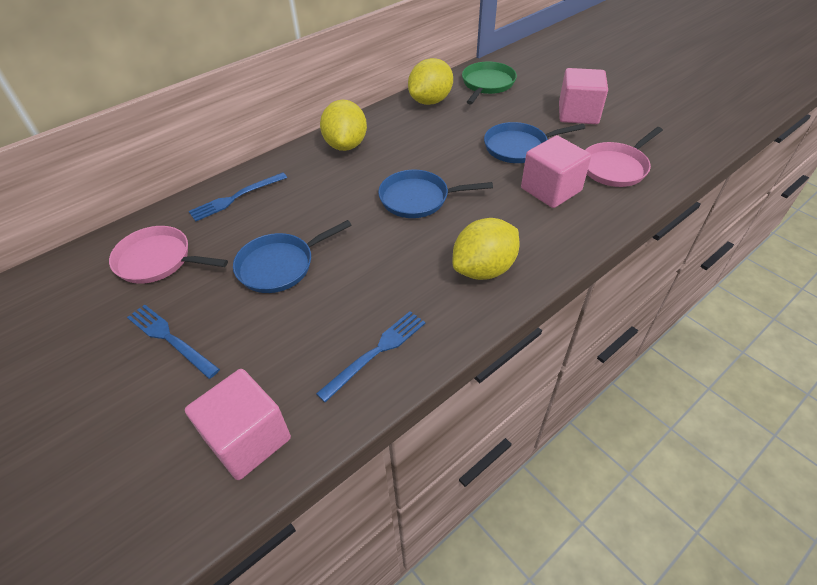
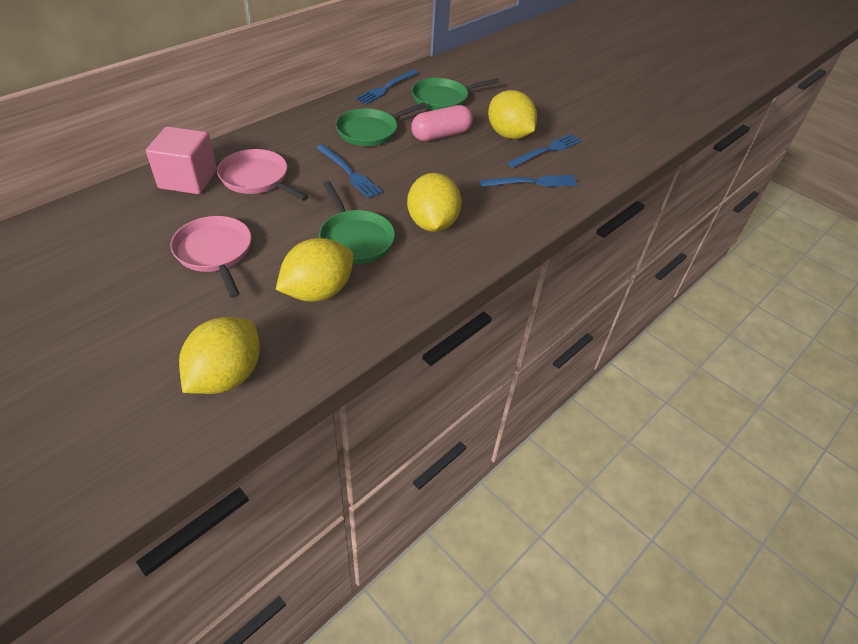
blue fork: [127,305,220,379] [189,172,287,221] [316,311,425,402] = 3 -> [316,144,383,199] [356,70,419,104] [479,175,578,187] [507,134,582,168] = 4
blue pan: [233,220,352,293] [378,170,493,218] [484,122,585,163] = 3 -> none = 0
green pan: [462,62,517,105] = 1 -> [319,181,395,264] [335,102,427,146] [411,78,500,110] = 3
pink capsule: none = 0 -> [411,105,473,141] = 1
pink cube: [185,369,291,480] [521,135,591,208] [559,68,608,124] = 3 -> [146,126,217,194] = 1
yellow lemon: [320,100,367,151] [408,58,453,105] [452,218,520,280] = 3 -> [179,317,260,394] [276,238,354,302] [407,173,461,232] [488,90,537,139] = 4

